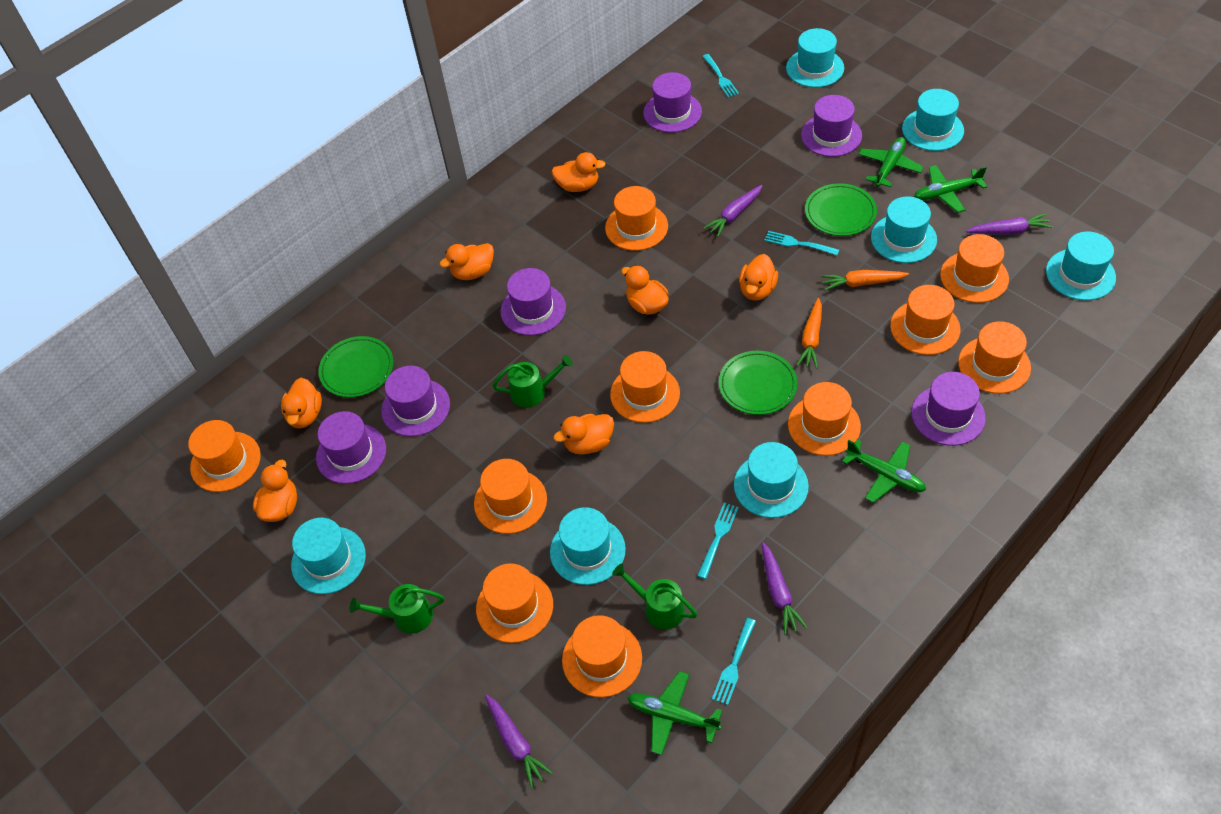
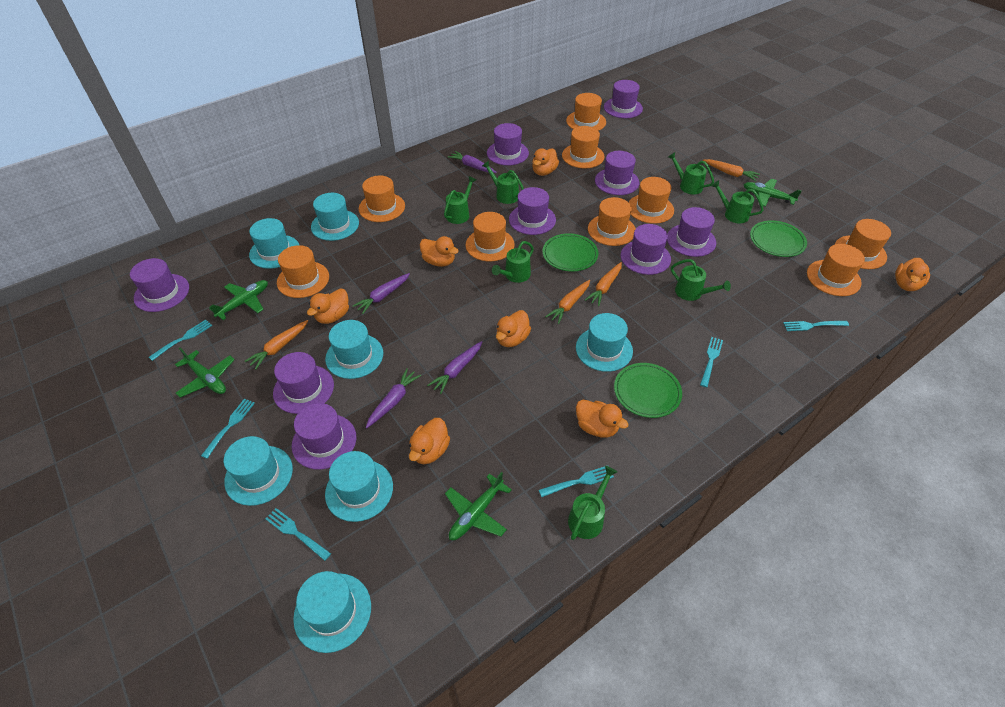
green watering can: [349,584,444,634] [492,355,573,408] [612,563,698,629] = 3 -> [444,176,476,224] [482,161,524,204] [492,241,534,283] [568,466,617,540] [668,152,714,194] [671,259,731,301] [711,180,763,224] = 7
orange carrot: [797,297,822,369] [821,270,909,290] = 2 -> [245,320,308,370] [545,280,590,324] [585,262,622,306] [703,159,760,181] = 4
orange hat: [188,420,261,492] [474,459,547,534] [476,563,553,643] [562,615,642,697] [605,186,668,251] [610,351,680,423] [788,382,861,456] [890,285,961,355] [940,234,1009,303] [958,321,1031,394] = 10 -> [277,245,329,298] [359,176,405,222] [466,212,515,261] [562,126,605,168] [566,93,606,131] [588,197,636,246] [629,177,674,224] [807,244,865,296] [835,219,891,269] = 9
purple hat: [316,411,386,484] [381,366,450,436] [500,268,566,336] [643,72,702,133] [801,95,862,157] [911,372,986,446] = 6 -> [130,258,189,312] [273,352,334,414] [292,403,356,470] [487,123,529,165] [509,187,556,235] [595,151,639,195] [604,80,643,118] [621,224,671,275] [667,207,716,257] = 9
turquoise fork: [697,503,739,579] [703,54,739,98] [712,618,756,705] [764,231,839,255] = 4 -> [149,320,212,361] [201,399,255,459] [265,508,331,561] [539,466,614,497] [700,337,723,387] [783,321,849,331] = 6

